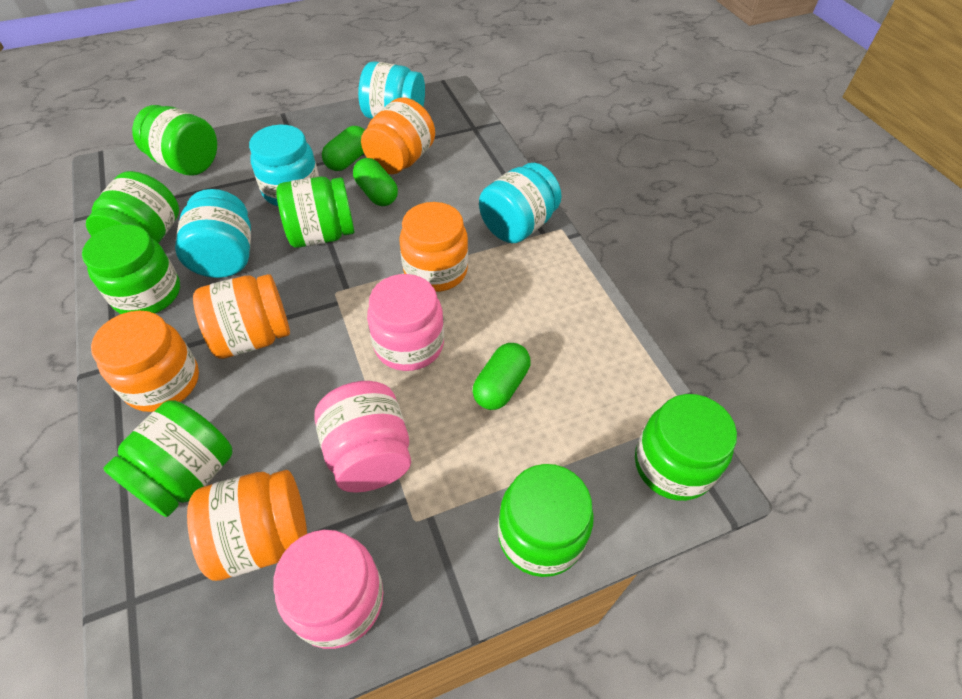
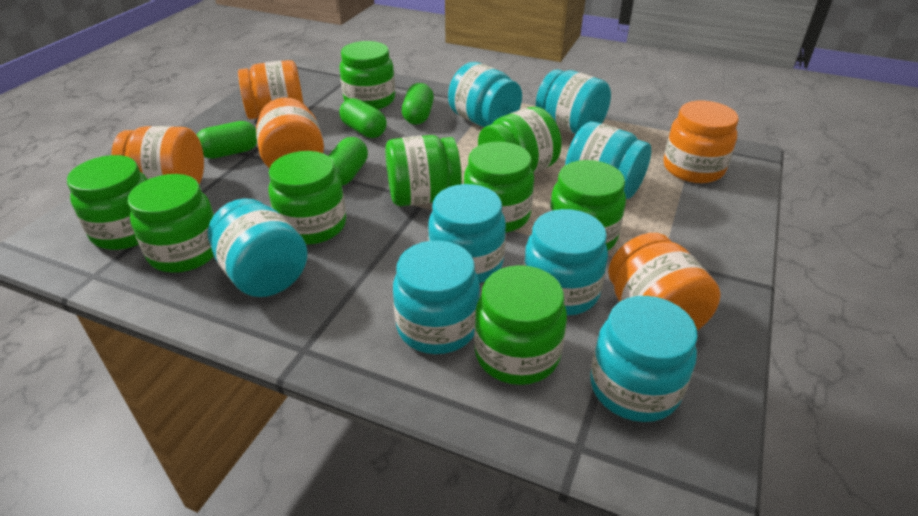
green capsule: [322,126,365,171] [353,158,398,206] [473,343,530,410] = 3 -> [197,121,257,159] [328,137,368,186] [339,98,387,138] [402,83,434,125] = 4
green jar: [82,224,180,314] [86,171,179,244] [103,400,232,517] [132,105,217,176] [277,177,355,248] [498,464,594,577] [635,394,737,501] = 7 -> [67,155,148,250] [128,174,214,273] [268,151,346,244] [339,41,395,109] [385,135,462,206] [464,142,534,233] [474,265,567,385] [478,107,562,173] [549,160,626,250] = 9
pink jar: [273,530,383,649] [314,381,411,493] [367,274,444,371] = 3 -> none = 0
turquoise jar: [175,189,251,278] [249,125,319,206] [358,61,425,119] [479,163,562,244] = 4 -> [208,198,308,297] [393,241,480,354] [428,184,506,283] [448,62,522,127] [524,209,608,316] [536,69,611,134] [565,122,651,199] [590,296,698,422] = 8

